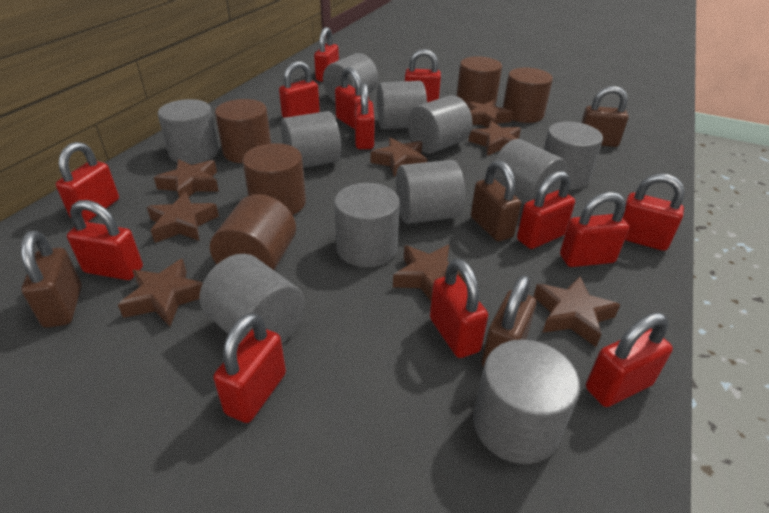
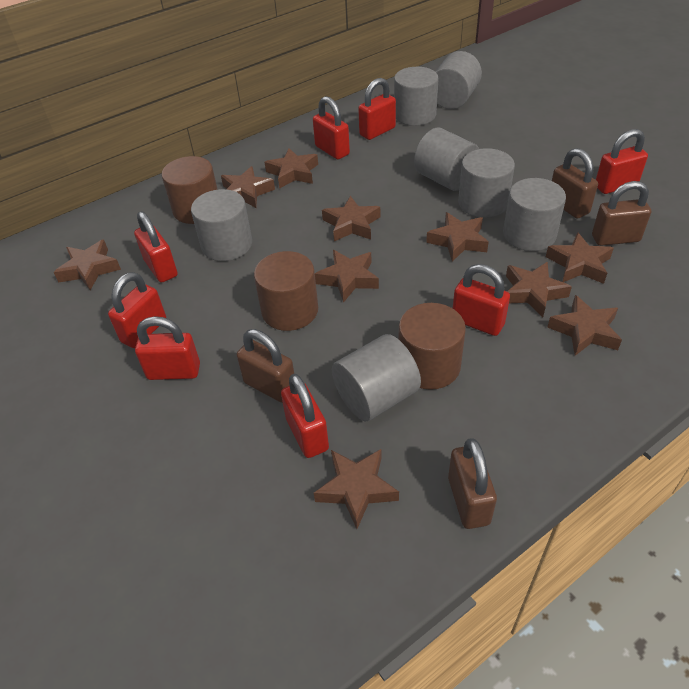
brown cylinder: [210,194,296,271] [215,99,271,163] [242,143,306,215] [457,56,502,104] [503,68,553,123] = 5 -> [162,156,218,224] [254,251,318,331] [398,303,466,390] = 3
brown star: [118,259,203,326] [147,192,219,243] [154,159,219,198] [371,137,427,177] [393,245,466,301] [466,100,513,128] [469,121,521,156] [533,276,620,347] = 8 -> [54,240,121,290] [221,166,275,208] [265,148,318,188] [314,449,399,529] [315,250,379,303] [322,196,380,241] [426,212,489,262] [506,262,572,317] [546,233,614,284] [547,295,622,356] = 10
grey cylinder: [158,99,219,164] [200,254,305,344] [281,111,341,168] [323,53,378,102] [334,183,400,267] [377,81,427,129] [396,160,465,224] [408,95,472,154] [473,339,580,464] [494,139,567,204] [544,121,603,190] = 11 -> [191,189,252,261] [332,334,421,421] [394,67,439,126] [414,128,479,191] [435,51,482,109] [458,148,515,218] [503,178,566,251] = 7
red padlock: [56,142,119,222] [67,200,143,280] [213,313,286,423] [279,61,320,118] [314,27,339,82] [335,67,369,129] [355,83,374,149] [405,49,441,102] [430,258,488,358] [517,171,575,249] [560,192,629,267] [586,312,673,407] [623,173,685,251] = 13 -> [108,272,166,348] [134,211,178,283] [135,316,200,380] [281,374,329,458] [313,96,350,159] [358,78,396,140] [453,264,510,336] [596,129,648,194] = 8

